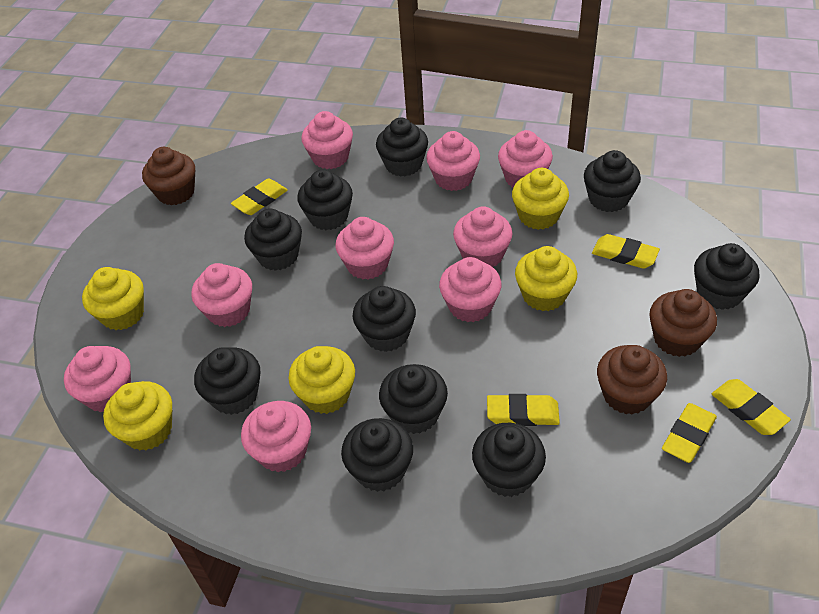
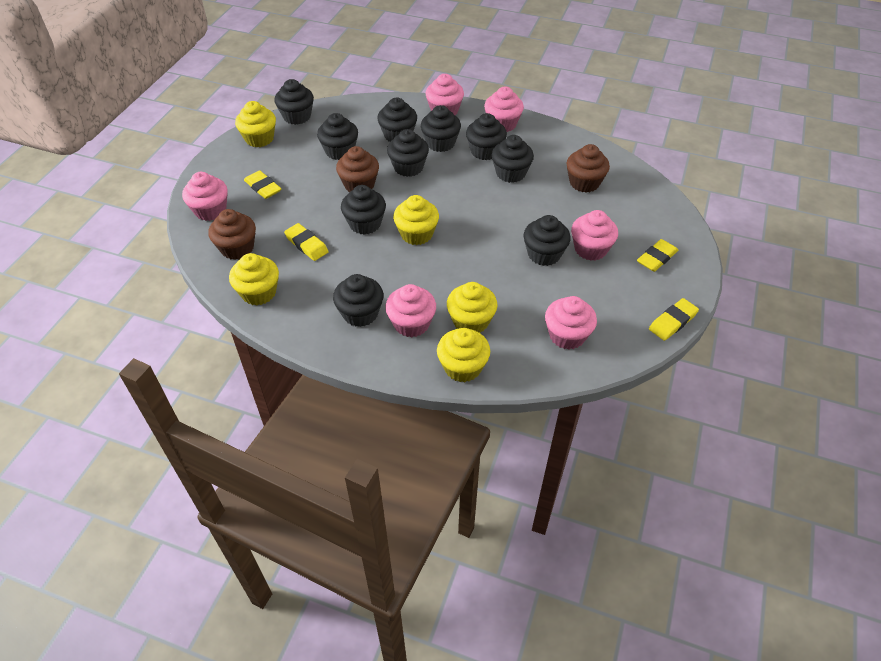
pink cupcake: [64,346,131,412] [191,263,252,327] [241,401,311,472] [301,111,353,169] [335,217,394,280] [426,131,480,191] [439,257,501,322] [453,206,512,267] [498,130,553,187] = 9 -> [182,172,228,221] [385,284,436,337] [425,74,464,116] [484,87,524,132] [545,296,597,349] [571,210,618,261] = 6
yellow eraser: [231,178,288,215] [487,394,560,426] [592,234,660,269] [662,403,717,463] [712,379,791,435] = 5 -> [244,170,281,199] [284,223,329,261] [637,239,678,272] [649,298,699,341] = 4

